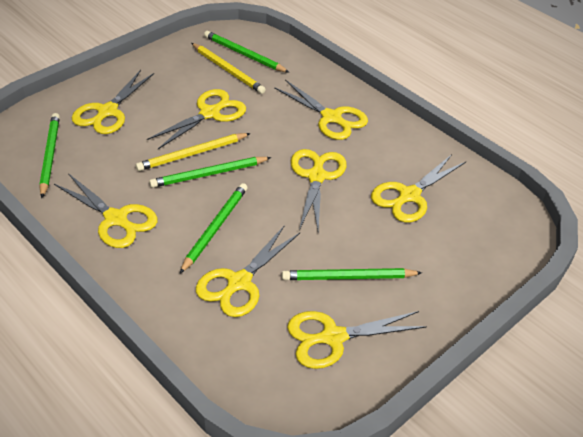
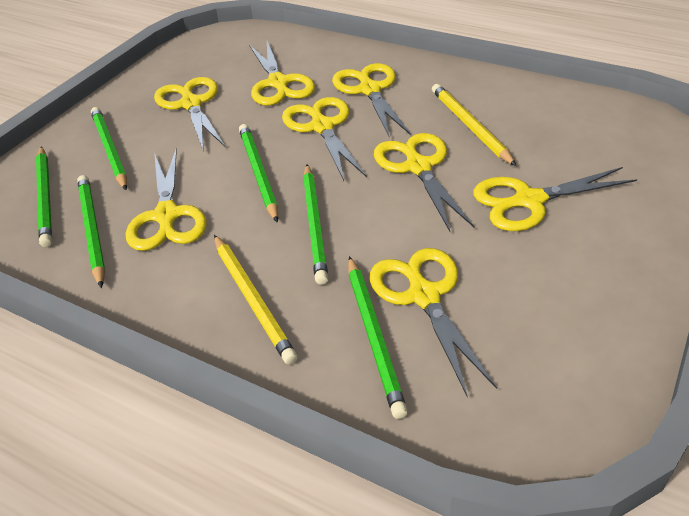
green pencil: [39,113,60,198] [149,157,272,188] [179,183,248,274] [204,31,290,73] [282,268,422,280] = 5 -> [36,146,52,247] [77,175,105,288] [91,107,127,190] [239,124,278,223] [303,164,328,285] [348,256,408,419] = 6

